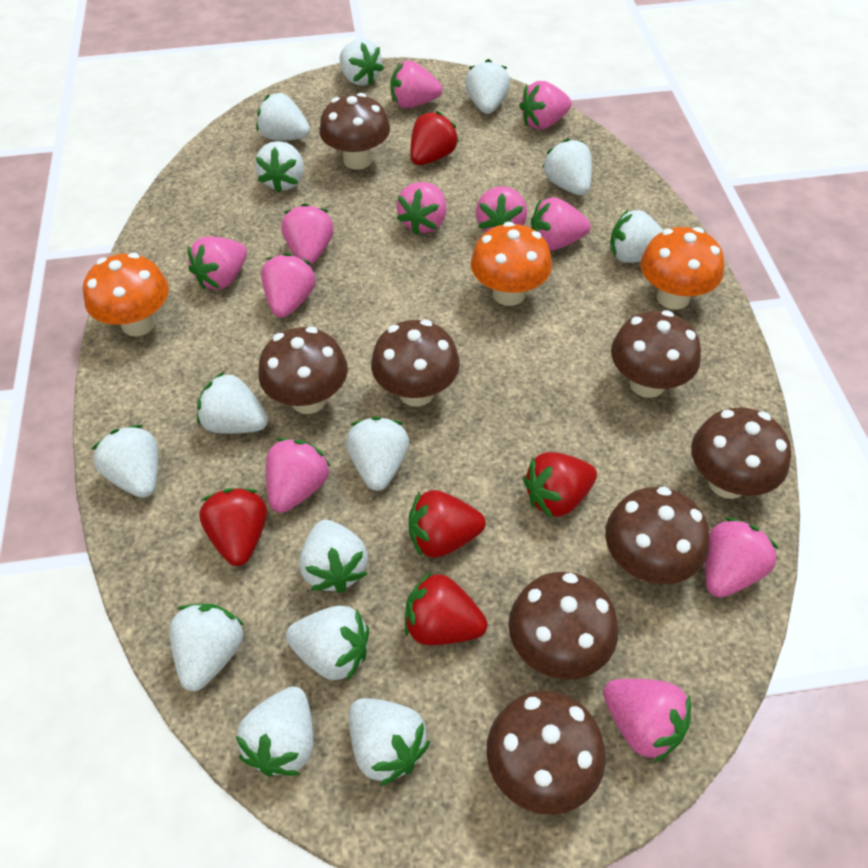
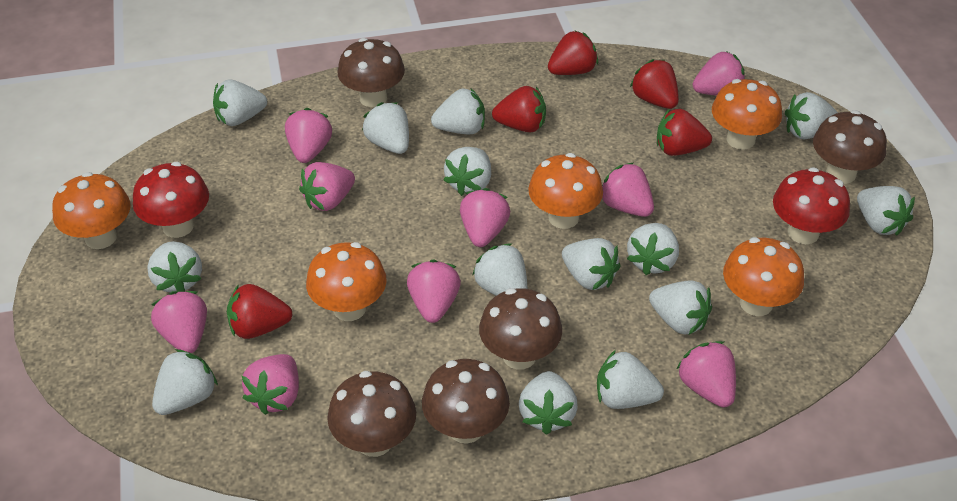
brown mushroom: [258,327,348,414] [320,93,390,170] [371,319,460,407] [486,691,606,815] [509,572,618,680] [605,487,709,584] [611,310,701,398] [691,407,791,499] = 8 -> [327,371,416,457] [337,38,405,107] [422,359,510,444] [479,288,562,370] [813,110,887,184] = 5
orange mushroom: [83,253,169,336] [471,222,552,306] [641,227,724,309] = 3 -> [52,172,130,249] [306,242,387,321] [528,153,603,229] [712,79,782,150] [723,237,804,316] = 5
pink strawberry: [188,237,247,289] [261,253,316,318] [266,438,331,513] [281,203,333,265] [390,60,442,108] [397,182,446,235] [476,186,527,232] [519,81,572,130] [531,197,591,251] [603,679,691,763] [705,518,779,598] = 11 -> [151,291,207,353] [242,354,299,415] [285,108,332,163] [299,162,355,211] [407,259,461,323] [460,188,510,247] [602,163,654,217] [677,341,736,407] [693,51,745,96] = 9
red mushroom: none = 0 -> [133,162,209,238] [773,167,850,244] = 2

